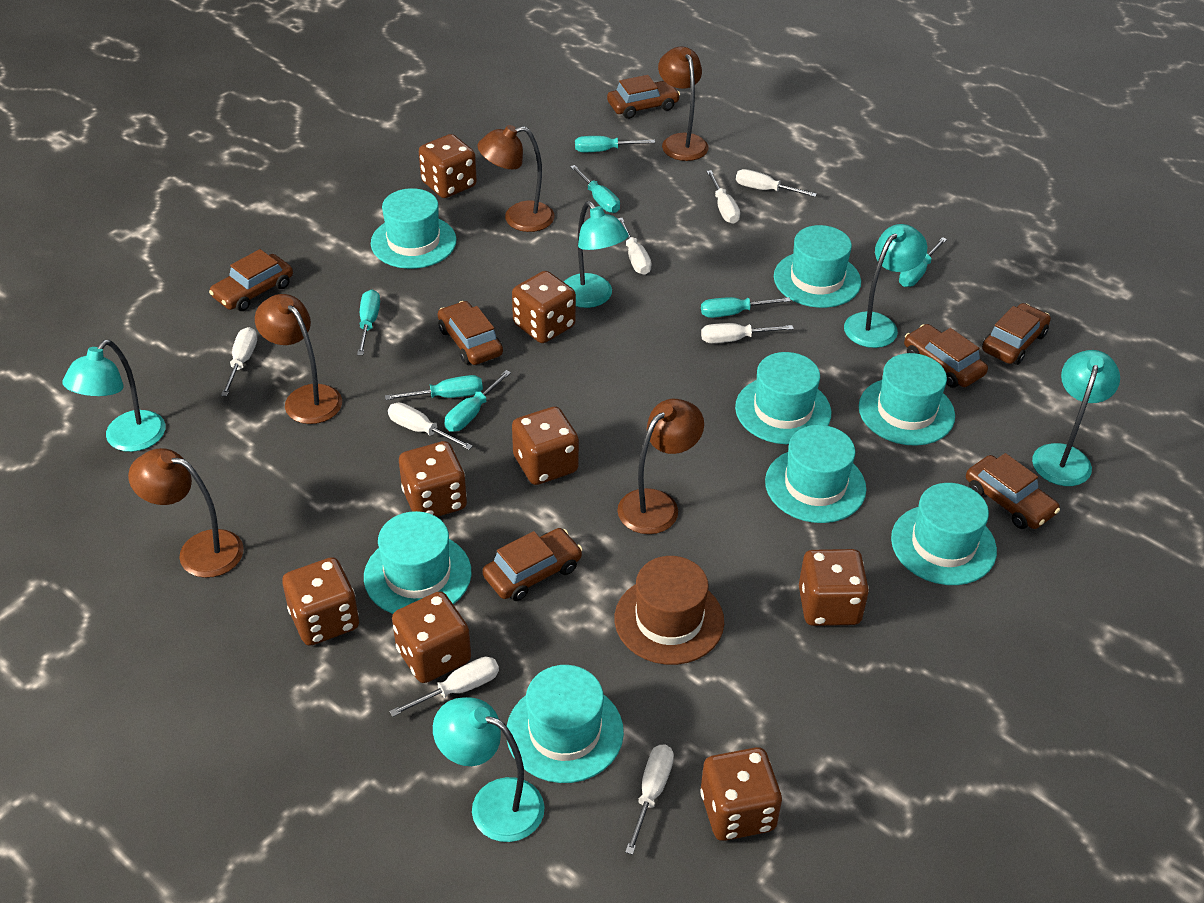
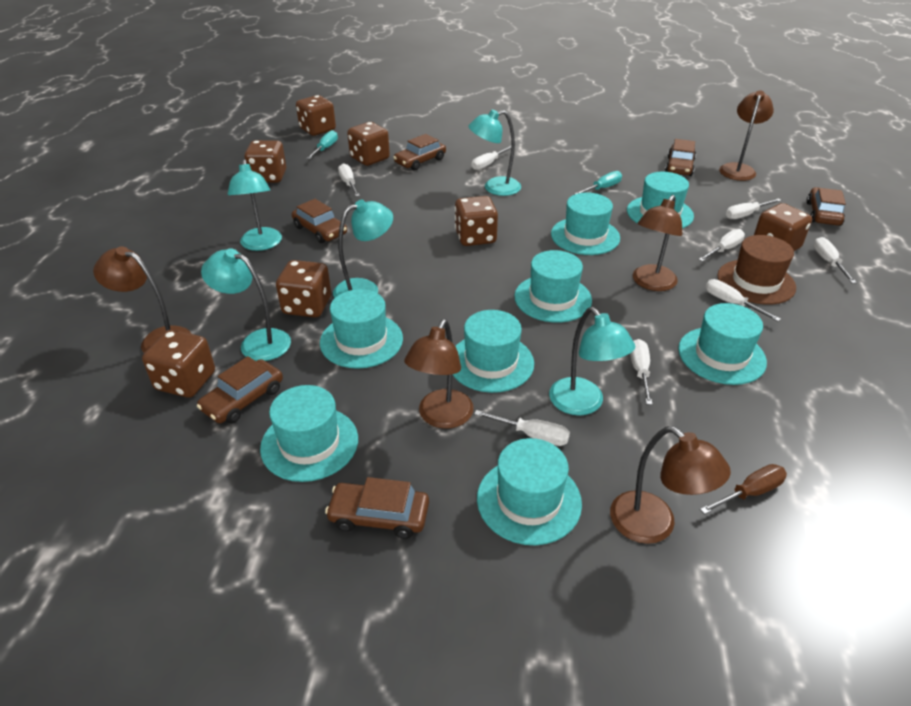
brown car: [209,249,293,311] [438,301,503,365] [482,528,583,601] [607,75,680,119] [904,324,988,388] [966,453,1060,529] [982,303,1051,365] = 7 -> [197,356,283,424] [292,199,347,243] [325,477,429,539] [393,134,446,171] [665,139,696,176] [807,187,846,226] = 6
brown dice: [282,557,359,646] [392,591,471,683] [399,441,467,517] [419,134,477,198] [512,271,576,343] [512,406,579,485] [700,747,782,841] [799,549,869,626] = 8 -> [142,330,215,398] [244,140,286,183] [276,260,331,317] [296,95,336,136] [347,122,390,166] [455,196,498,246] [754,203,812,251] = 7
brown screwdriver: none = 0 -> [700,464,787,514] = 1
turquoise screwdriver: [357,290,380,355] [385,375,483,400] [444,370,511,432] [570,165,620,213] [575,136,655,152] [701,297,791,318] [899,237,947,287] = 7 -> [306,130,338,159] [575,171,622,194] = 2

